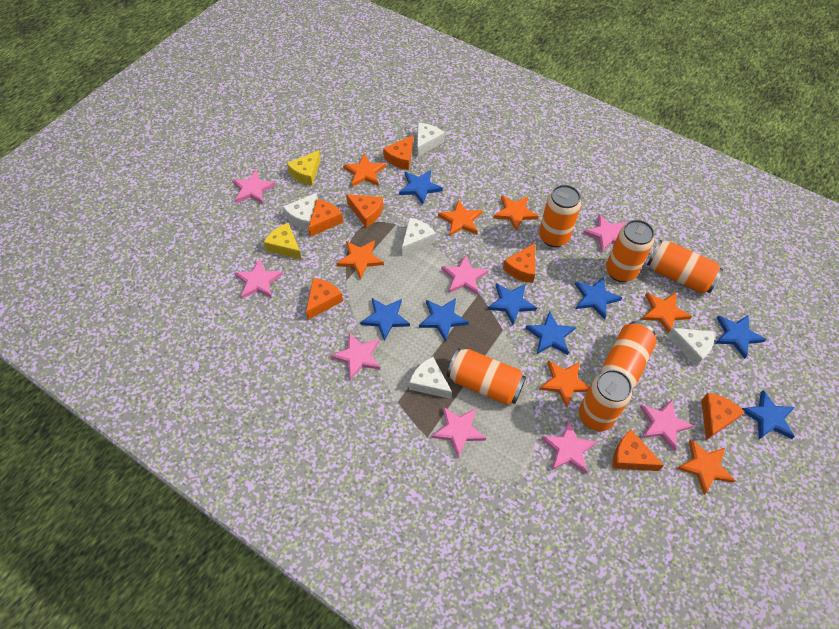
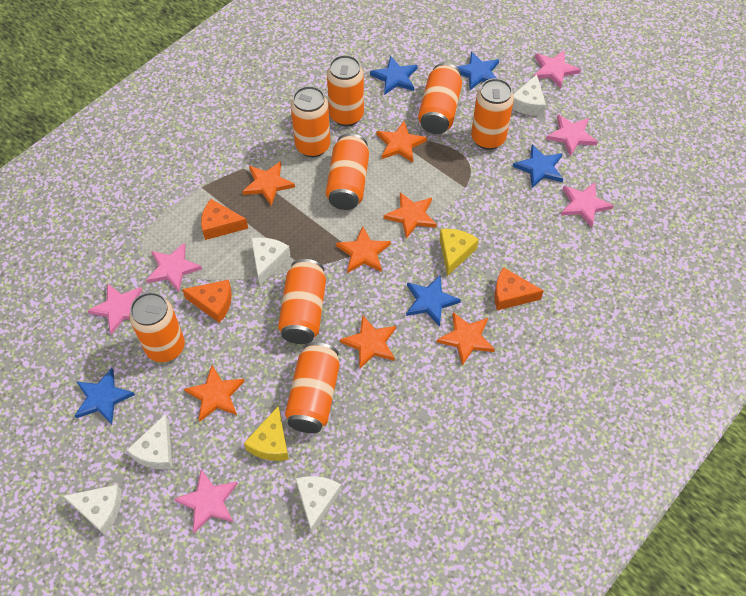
blue star: [360,298,410,341] [399,170,443,205] [419,298,469,342] [488,283,537,325] [525,311,576,355] [575,276,623,319] [715,315,767,359] [742,390,795,439] = 8 -> [74,368,135,425] [370,56,418,95] [406,275,461,327] [457,52,499,90] [513,144,563,188] = 5
orange can: [447,348,526,405] [539,185,581,247] [579,370,632,431] [601,321,657,388] [606,220,654,282] [647,240,723,294] = 6 -> [130,292,185,362] [278,259,326,344] [285,342,340,433] [291,86,331,157] [326,133,369,210] [327,55,364,126] [418,63,462,134] [471,78,514,150] = 8
orange cheese: [306,278,343,320] [308,199,343,237] [346,194,383,227] [383,135,413,170] [503,243,535,283] [613,430,664,471] [701,393,744,440] = 7 -> [182,280,232,323] [201,199,248,240] [494,267,544,310] = 3
pink star: [232,169,276,204] [235,259,283,299] [331,333,380,380] [431,407,486,458] [441,255,489,295] [541,421,597,474] [583,214,626,253] [640,400,694,451] = 8 -> [87,283,143,335] [146,242,202,292] [174,469,238,533] [533,51,581,89] [546,114,598,156] [561,182,614,228] = 6

